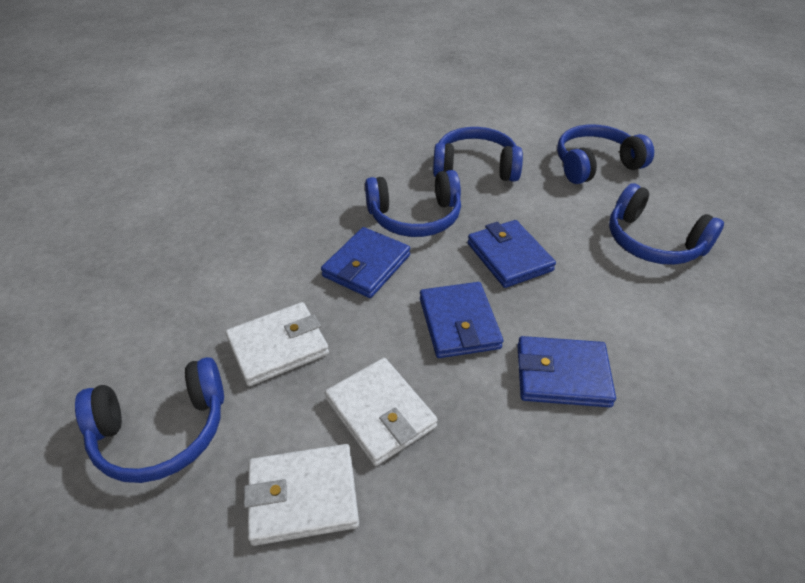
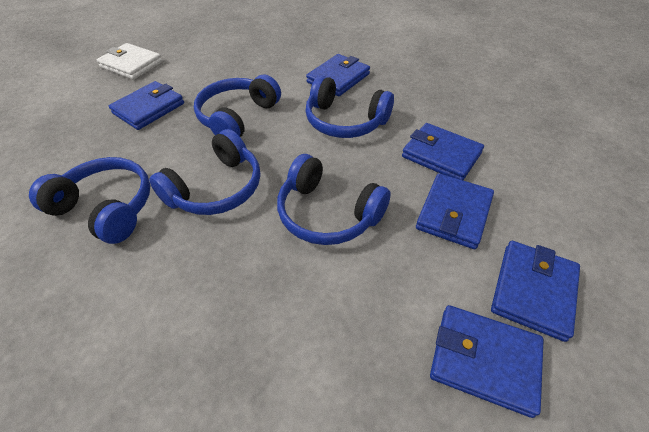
blue wallet: [321,227,410,298] [420,282,503,358] [468,220,556,288] [517,336,616,407] = 4 -> [109,81,184,130] [306,54,370,96] [402,123,484,180] [416,173,494,249] [430,305,544,418] [491,241,580,342] = 6
white wallet: [226,302,329,386] [244,444,359,546] [325,358,438,466] = 3 -> [97,43,163,80] = 1

